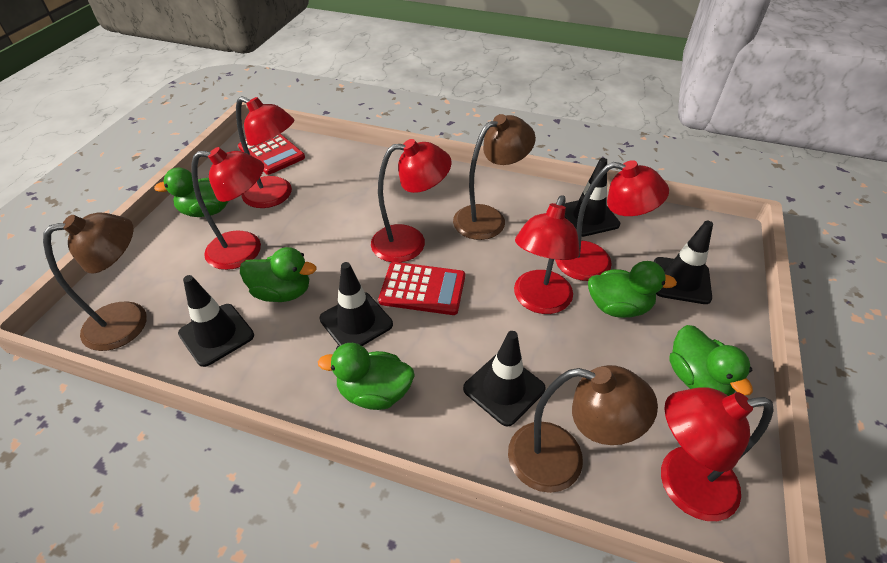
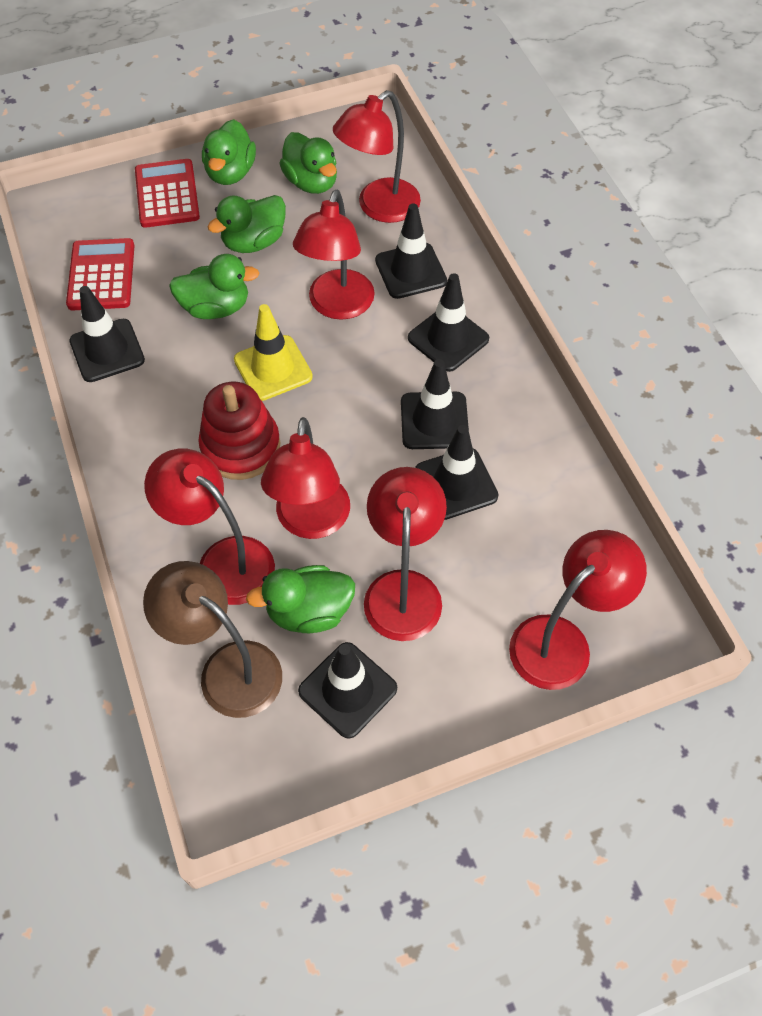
black traffic cone: [178,275,254,367] [319,262,393,346] [463,331,546,427] [565,158,620,237] [654,221,713,304] = 5 -> [69,286,145,382] [298,642,397,739] [375,203,447,299] [401,359,469,449] [408,273,489,372] [415,425,499,520] = 6
brown lamp: [43,213,147,351] [453,114,536,240] [508,365,658,493] = 3 -> [143,561,282,718] = 1
red stacking toy: none = 0 -> [198,382,281,480] = 1
yellow traffic cone: none = 0 -> [234,304,313,401] = 1

